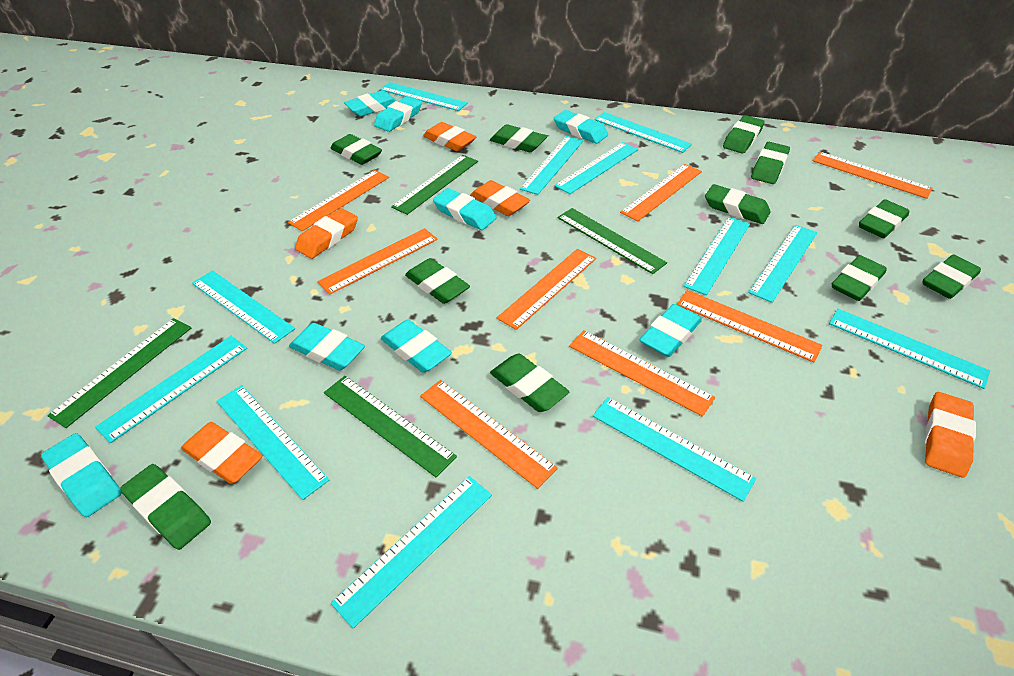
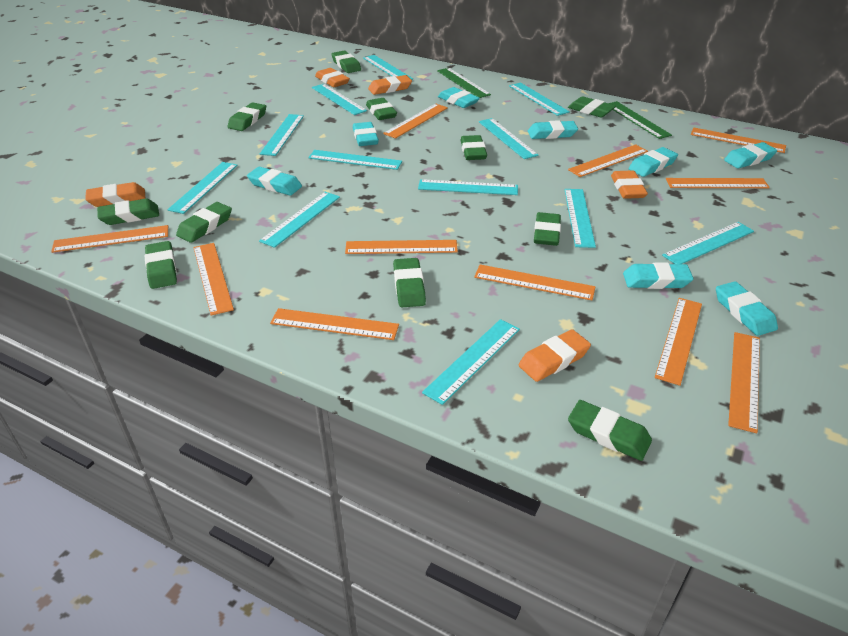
green ruler: [47,318,191,428] [324,376,457,477] [391,155,478,215] [558,208,667,274] = 4 -> [437,68,491,98] [608,101,672,139] = 2
orange ruler: [288,170,389,231] [317,228,438,295] [420,380,558,489] [497,249,596,330] [569,330,715,417] [620,164,702,222] [677,290,823,363] [813,152,933,199] = 8 -> [51,225,168,253] [193,243,234,316] [270,308,399,340] [345,240,458,254] [383,104,448,139] [474,264,596,300] [568,144,648,177] [655,298,702,386] [666,178,770,188] [691,128,786,153] [728,332,760,433] = 11

